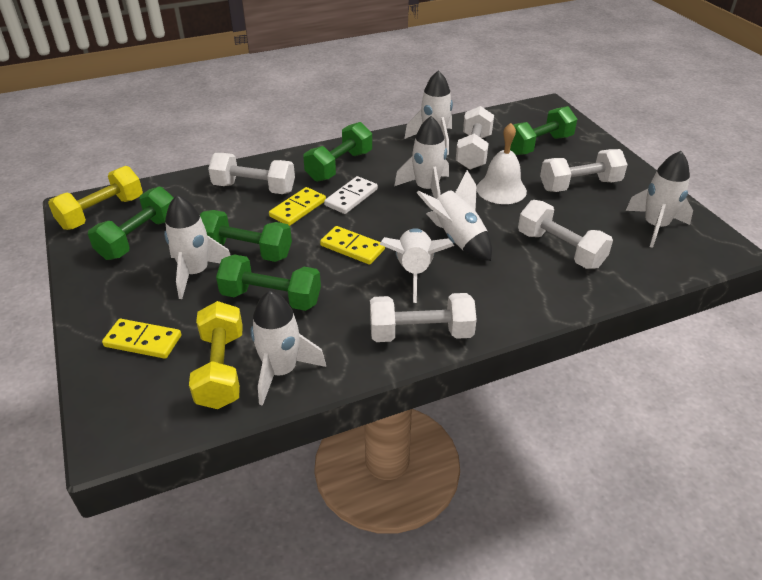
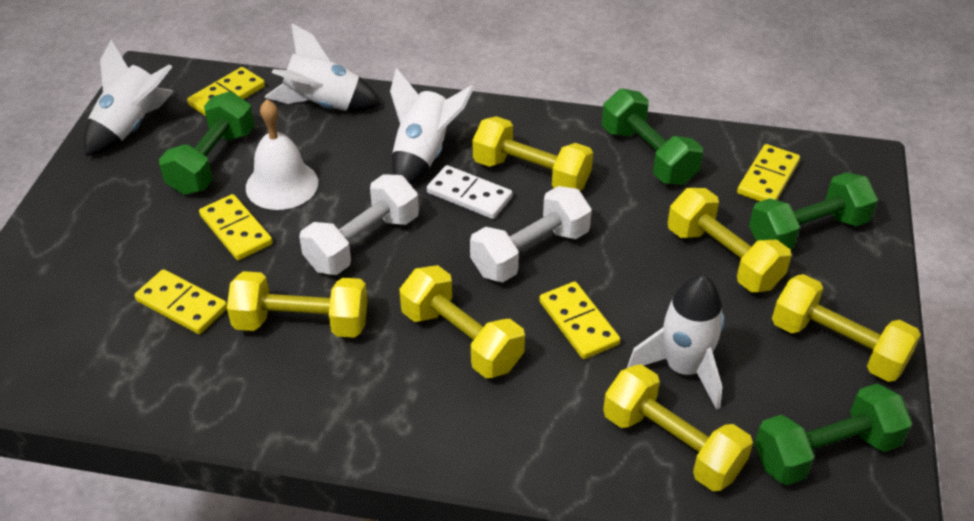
green dumbbell: [88,187,174,260] [200,210,292,262] [216,254,321,311] [303,122,372,182] [510,106,577,155] = 5 -> [159,91,255,195] [602,88,703,185] [749,172,878,250] [755,383,912,485] = 4
white dumbbell: [208,153,295,194] [370,293,477,342] [456,106,494,170] [518,200,613,269] [540,149,628,192] = 5 -> [299,174,419,275] [470,186,592,282] = 2
white rocket: [164,195,231,299] [250,291,326,406] [379,228,454,303] [394,116,449,199] [404,70,453,155] [417,170,492,261] [626,151,693,248] = 7 -> [84,40,174,156] [265,23,381,111] [390,68,475,185] [627,275,725,410] = 4
yellow domino: [102,319,181,359] [269,187,326,226] [320,226,385,265] = 3 -> [134,269,227,334] [187,67,265,116] [199,194,273,260] [539,281,620,359] [737,144,800,202] = 5
yellow dumbbell: [48,166,143,230] [189,301,243,409] = 2 -> [227,271,368,338] [399,265,525,378] [473,116,593,191] [603,364,753,491] [668,188,792,292] [772,274,921,382] = 6

